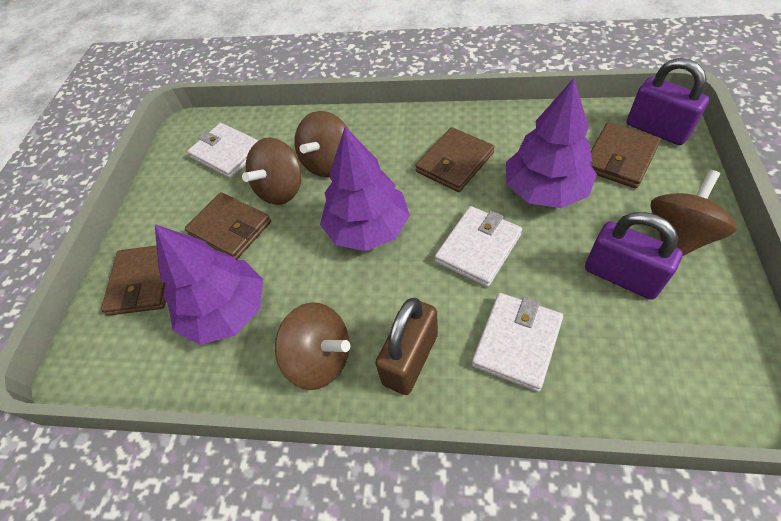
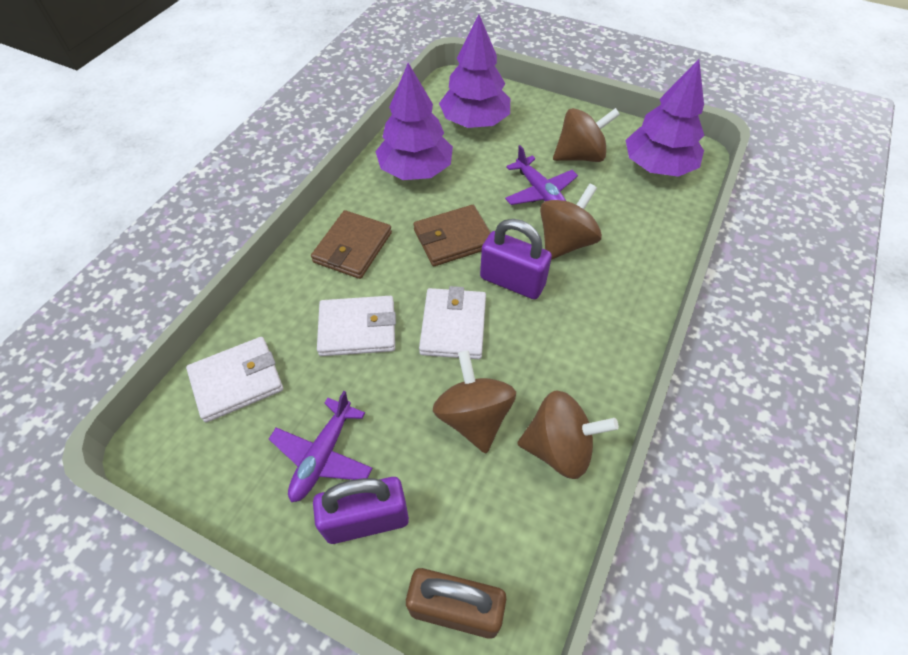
brown wallet: [101,245,166,316] [185,192,271,260] [415,127,494,192] [590,122,661,188] = 4 -> [311,210,392,279] [413,205,491,266] = 2
purple plane: none = 0 -> [269,391,373,502] [505,145,578,205] = 2

